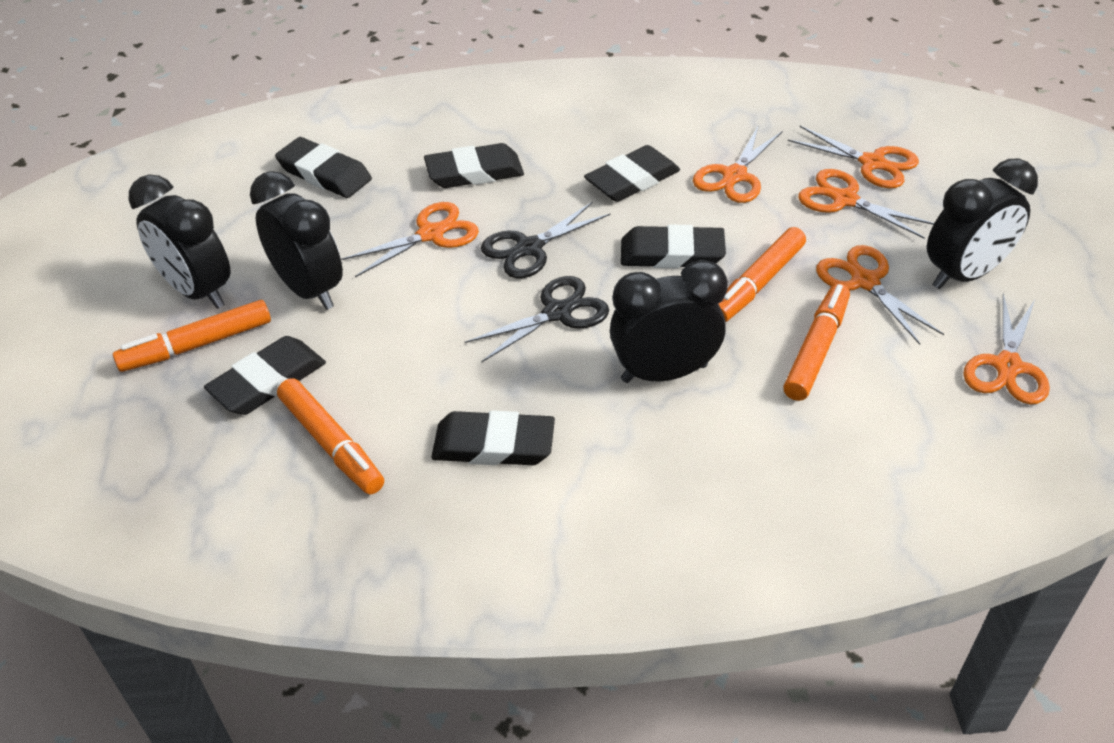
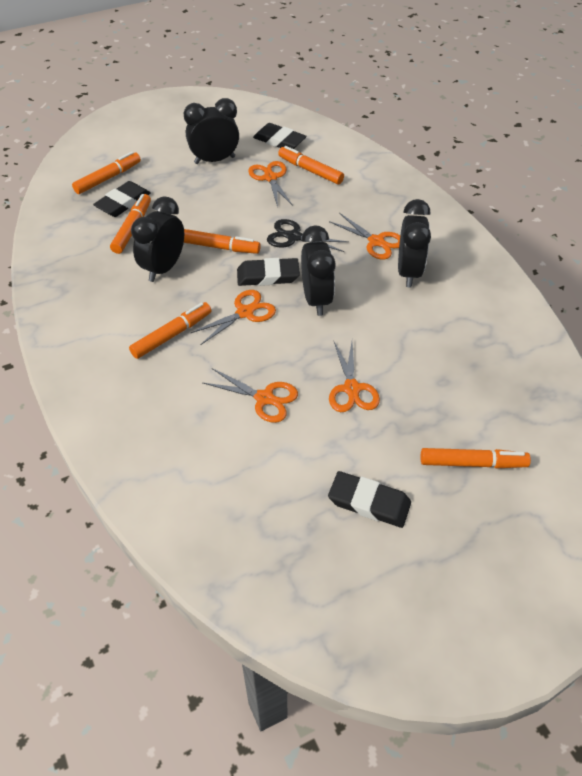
black eraser: [204,336,326,415] [275,137,372,198] [424,143,524,188] [431,410,555,465] [584,145,680,202] [621,225,726,268] = 6 -> [93,181,150,217] [237,258,300,286] [253,123,307,149] [328,471,411,528] = 4
black scissors: [465,276,609,363] [481,202,611,278] = 2 -> [267,219,348,252] = 1
orange marker: [113,300,271,372] [277,378,384,494] [718,227,806,322] [783,283,850,401] = 4 -> [72,152,141,194] [110,194,151,254] [129,302,212,359] [184,229,261,254] [278,146,344,184] [421,448,531,468] = 6
orange scissors: [341,202,479,277] [693,127,783,203] [788,126,919,188] [798,169,934,239] [816,245,944,345] [963,294,1050,405] = 6 -> [190,290,276,345] [203,368,298,423] [248,161,293,207] [329,213,400,260] [329,340,380,412] = 5

